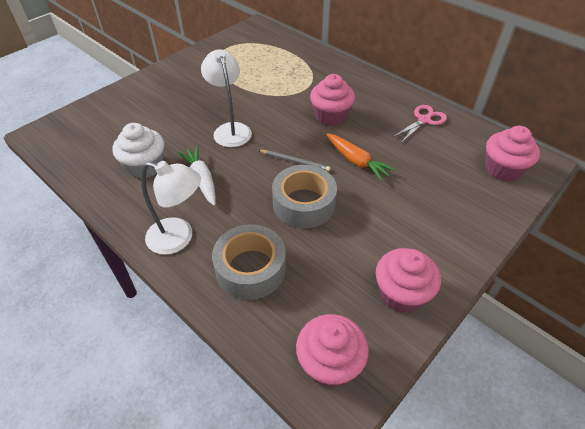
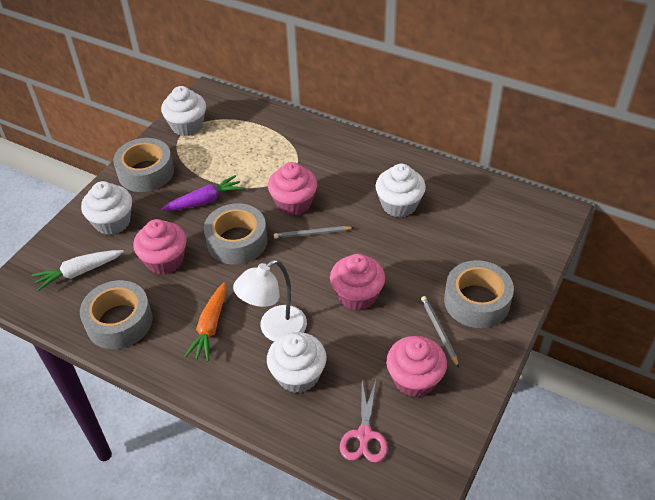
grey pencil: [258,150,330,171] = 1 -> [274,226,354,239] [421,296,459,368] = 2
grey tape: [212,224,286,300] [272,165,337,228] = 2 -> [80,280,153,349] [113,138,174,192] [204,203,268,265] [444,260,514,328] = 4
purple carrot: none = 0 -> [161,175,244,211] = 1
white cupcake: [112,123,164,178] = 1 -> [81,181,132,235] [161,86,206,136] [267,332,327,393] [375,164,426,217] = 4
white lamp: [141,161,201,255] [201,49,252,147] = 2 -> [233,260,307,341] = 1

